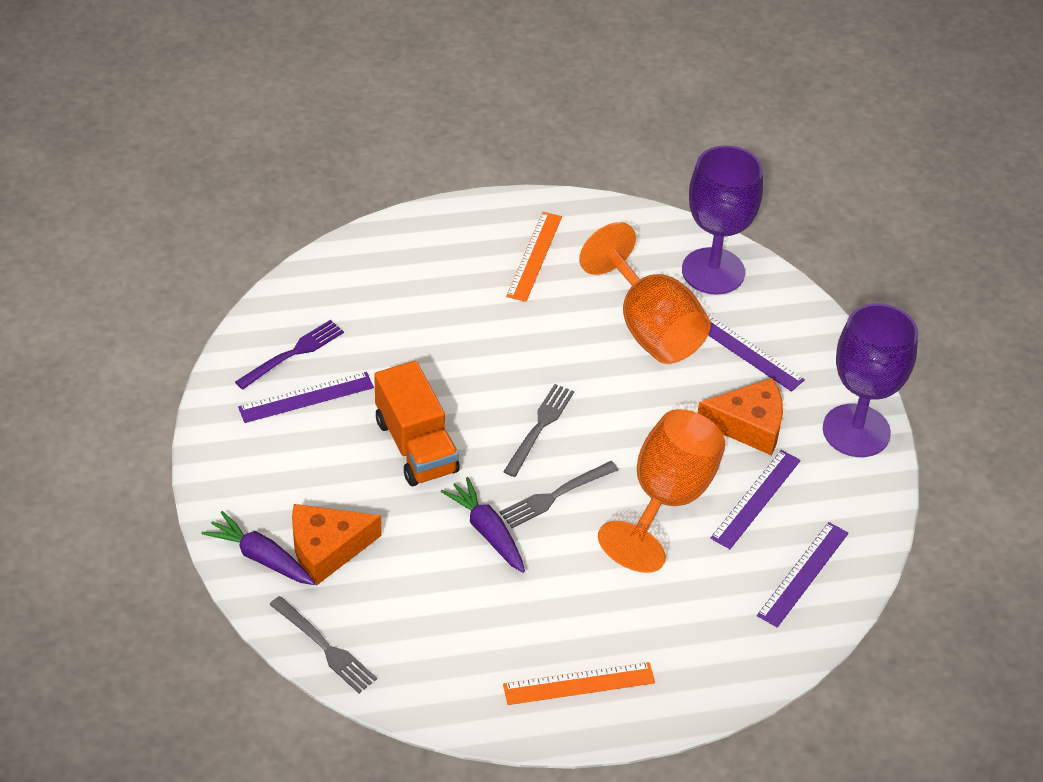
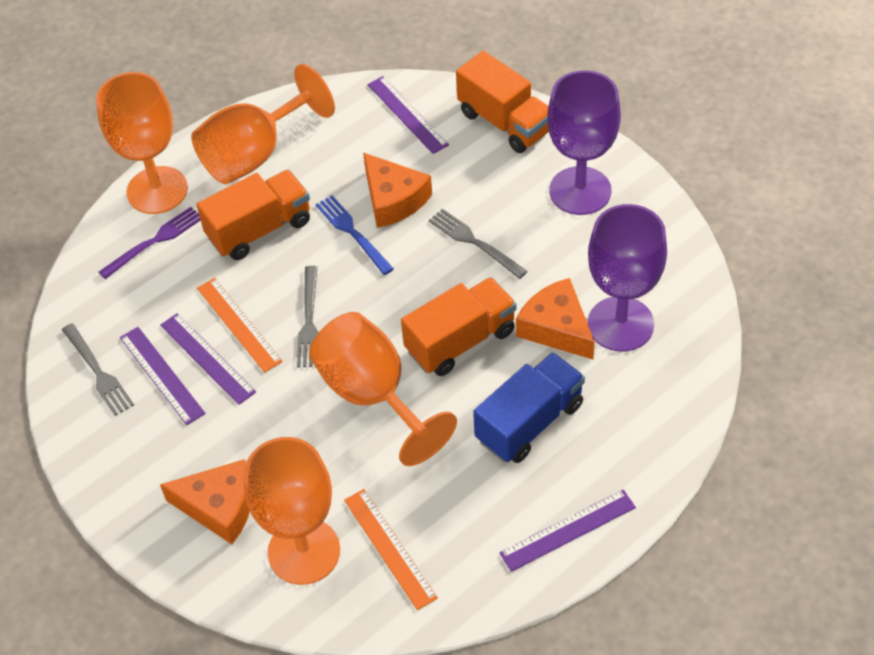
blue fork: none = 0 -> [315,195,394,275] = 1
blue truck: none = 0 -> [473,352,585,463] = 1
orange cheese: [292,504,382,586] [698,378,783,456] = 2 -> [160,459,250,544] [363,153,432,228] [516,278,595,359] = 3
orange goblet: [579,222,711,364] [598,409,725,573] = 2 -> [96,72,188,214] [191,64,335,184] [244,437,340,585] [309,312,457,466] = 4
orange truck: [374,361,460,486] = 1 -> [197,170,310,260] [401,277,517,376] [456,51,549,153] = 3
purple carrot: [201,511,315,585] [441,477,525,573] = 2 -> none = 0

